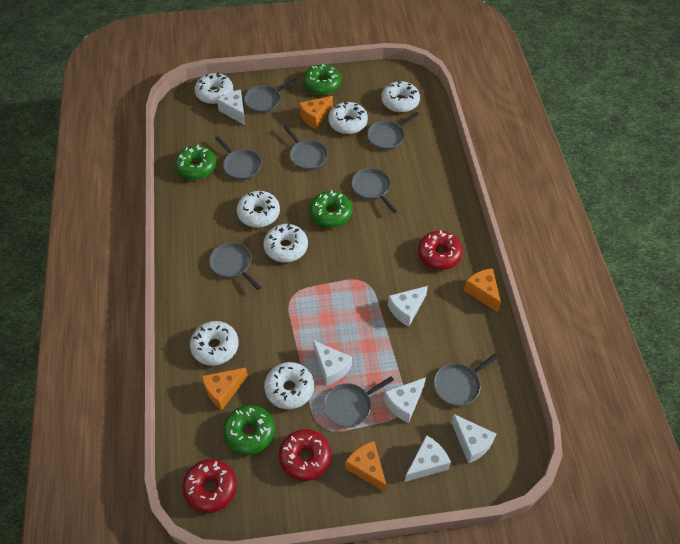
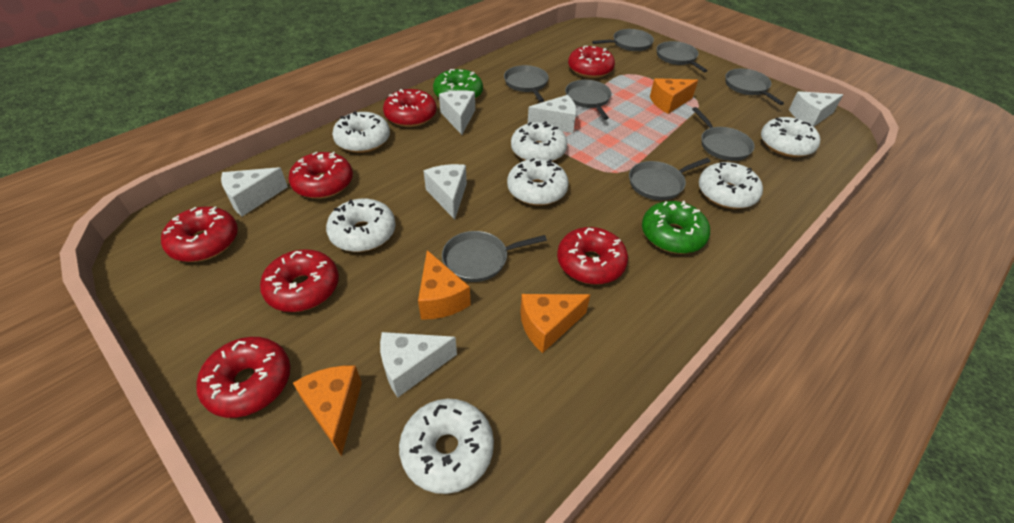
green donut: [175,145,216,180] [223,405,275,455] [303,64,341,95] [309,190,353,228] = 4 -> [433,69,483,99] [642,201,710,254] = 2
red donut: [182,459,237,513] [279,429,331,481] [418,230,463,270] = 3 -> [161,206,238,262] [196,337,290,418] [260,249,339,312] [289,152,353,199] [383,89,436,127] [557,227,628,285] [568,46,615,78] = 7

